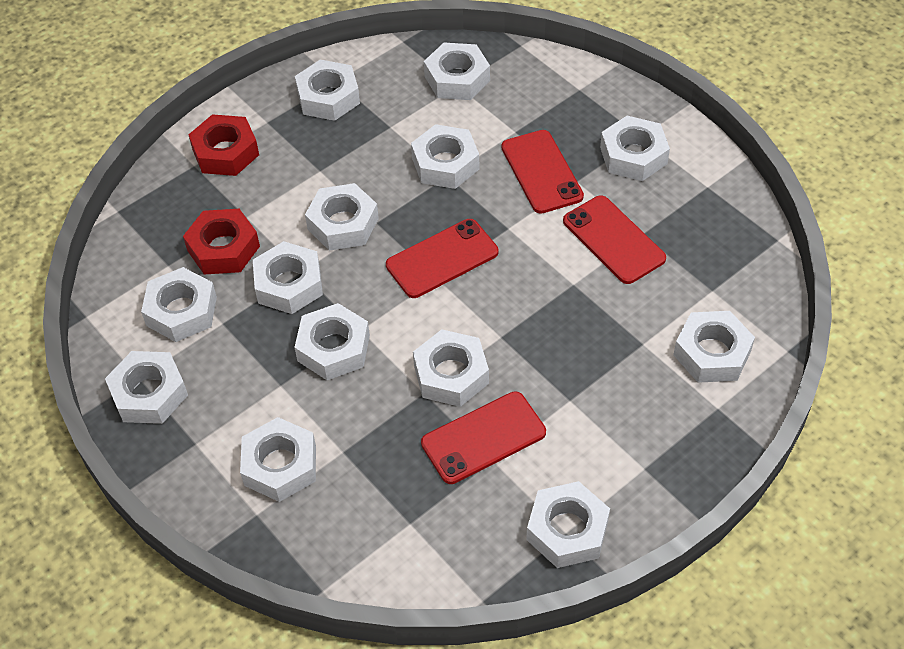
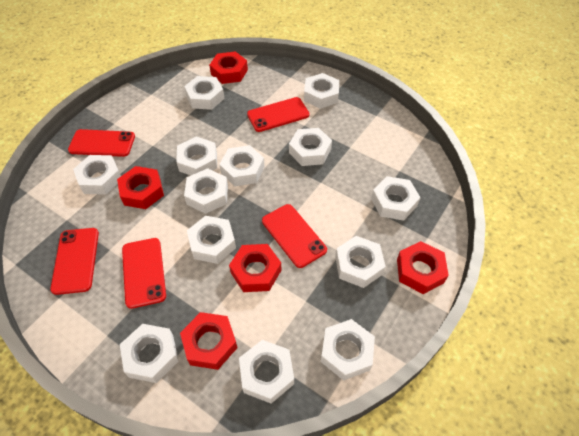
red nut: [183,209,260,275] [189,114,259,176] = 2 -> [117,166,164,209] [180,312,237,370] [209,51,248,84] [229,244,281,292] [397,241,449,294] = 5
red phone: [386,219,498,298] [421,391,546,484] [501,130,584,214] [563,195,666,284] = 4 -> [50,228,99,295] [68,129,135,157] [122,238,166,309] [247,97,309,132] [262,204,327,268] = 5

